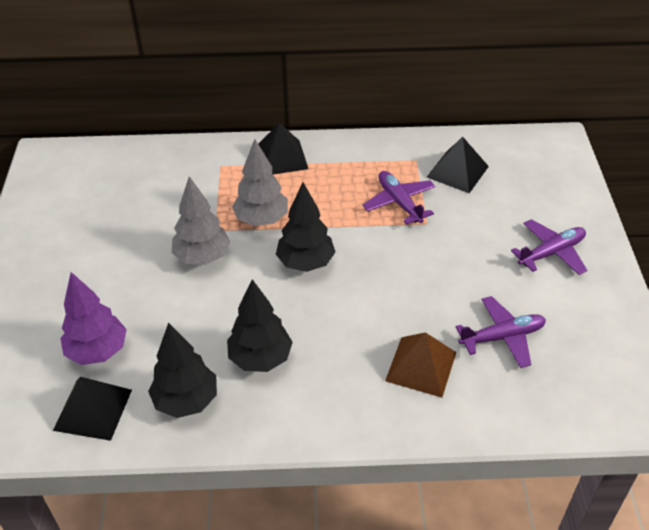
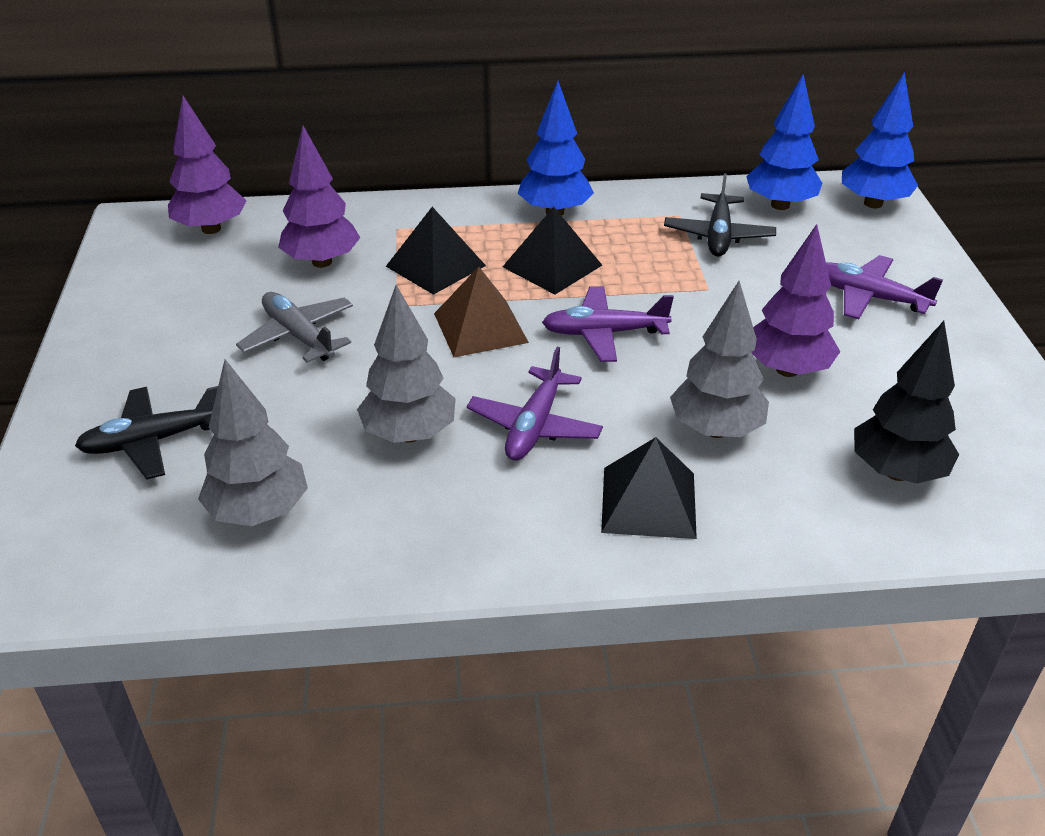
black plane: none = 0 -> [75,386,218,480] [664,173,776,257] = 2
black tree: [148,323,217,418] [227,279,293,372] [276,182,335,272] = 3 -> [854,321,959,484] = 1
blue tree: none = 0 -> [518,81,594,216] [746,75,822,210] [842,72,918,208] = 3
grey plane: none = 0 -> [236,292,353,363] = 1
grey tree: [172,176,231,265] [232,139,288,226] = 2 -> [198,359,308,526] [357,285,456,443] [670,281,769,438] = 3
purple tree: [60,272,127,365] = 1 -> [168,96,246,234] [278,126,360,268] [752,224,840,377] = 3

